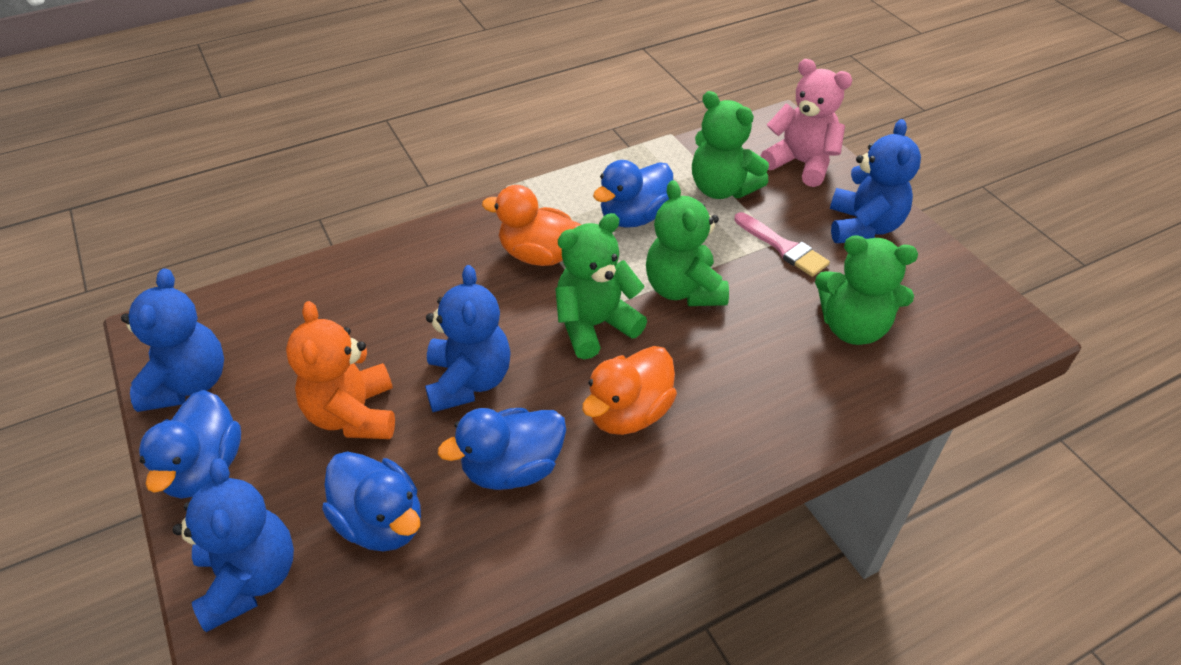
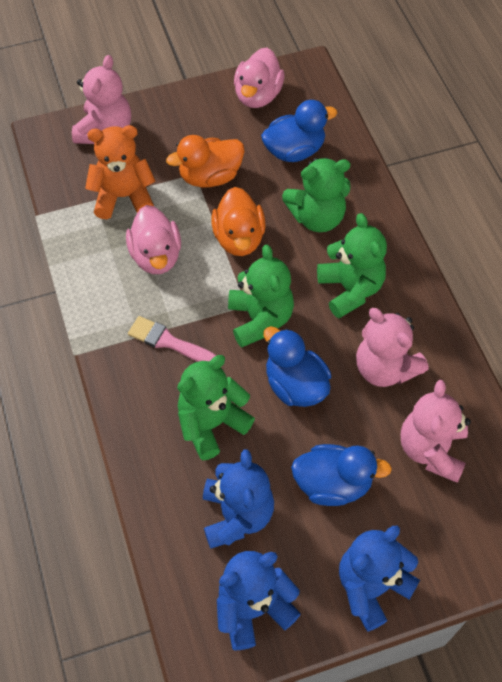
blue duck: [139,390,241,499] [322,451,421,552] [438,408,566,490] [593,160,673,228] = 4 -> [261,100,337,162] [263,326,331,407] [291,444,392,506] = 3
blue teddy bear: [121,268,224,412] [173,458,294,632] [425,265,511,412] [830,119,921,243] = 4 -> [203,449,274,549] [217,551,301,650] [339,526,420,632] = 3
pink duck: none = 0 -> [126,205,181,274] [234,47,284,108] = 2
pink teddy bear: [760,59,852,187] = 1 -> [72,55,131,144] [356,308,428,387] [401,380,471,483] = 3

